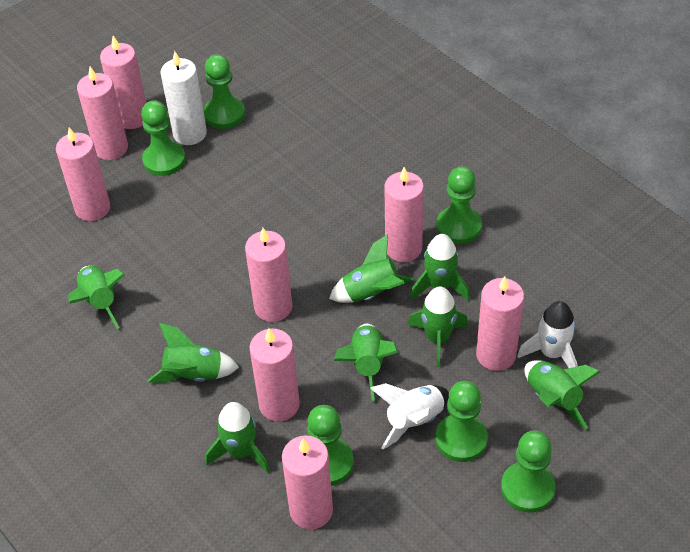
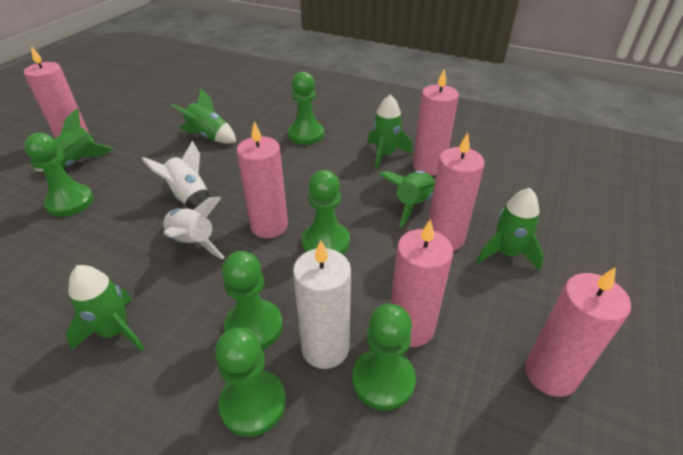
green rocket: [68,266,125,329] [148,323,239,383] [206,402,270,473] [329,234,413,303] [334,324,398,401] [407,287,468,367] [410,234,470,301] [524,360,600,429] = 8 -> [35,109,113,172] [66,265,144,351] [170,89,236,144] [368,95,412,170] [379,170,435,227] [476,188,544,271] = 6
pink candle: [56,127,110,221] [77,67,128,160] [100,36,146,129] [245,228,292,322] [249,328,300,421] [282,435,333,529] [384,167,424,262] [476,276,524,371] = 8 -> [24,46,89,138] [236,121,288,238] [391,219,453,347] [413,69,459,176] [428,133,485,251] [525,267,631,397] = 6

